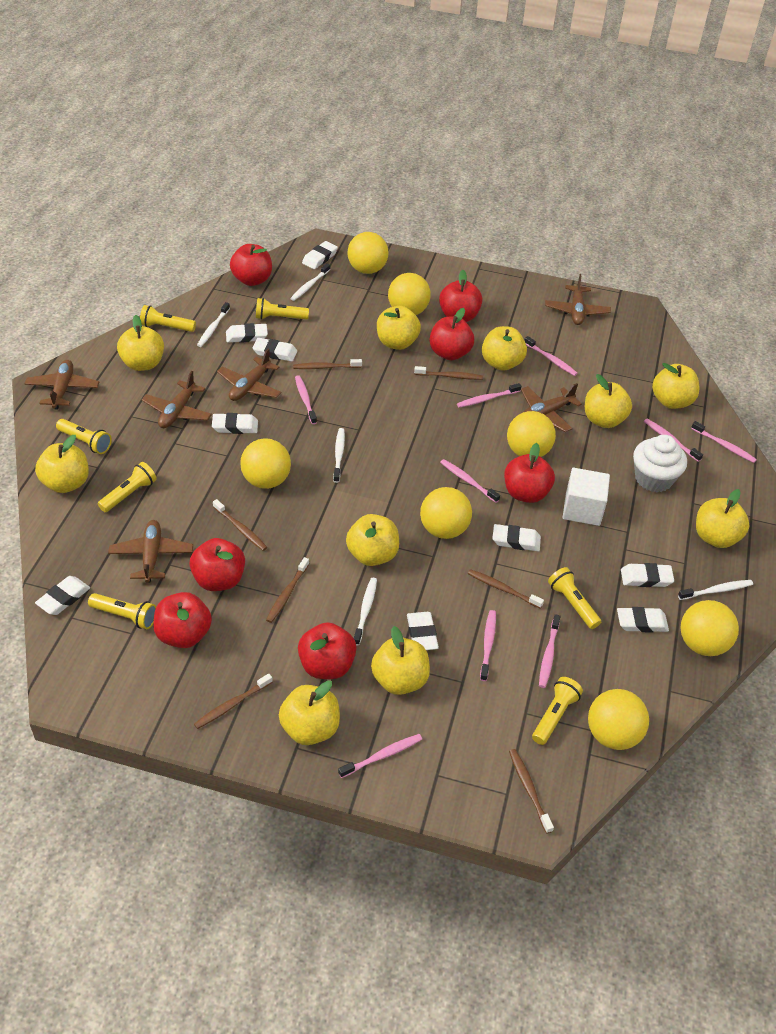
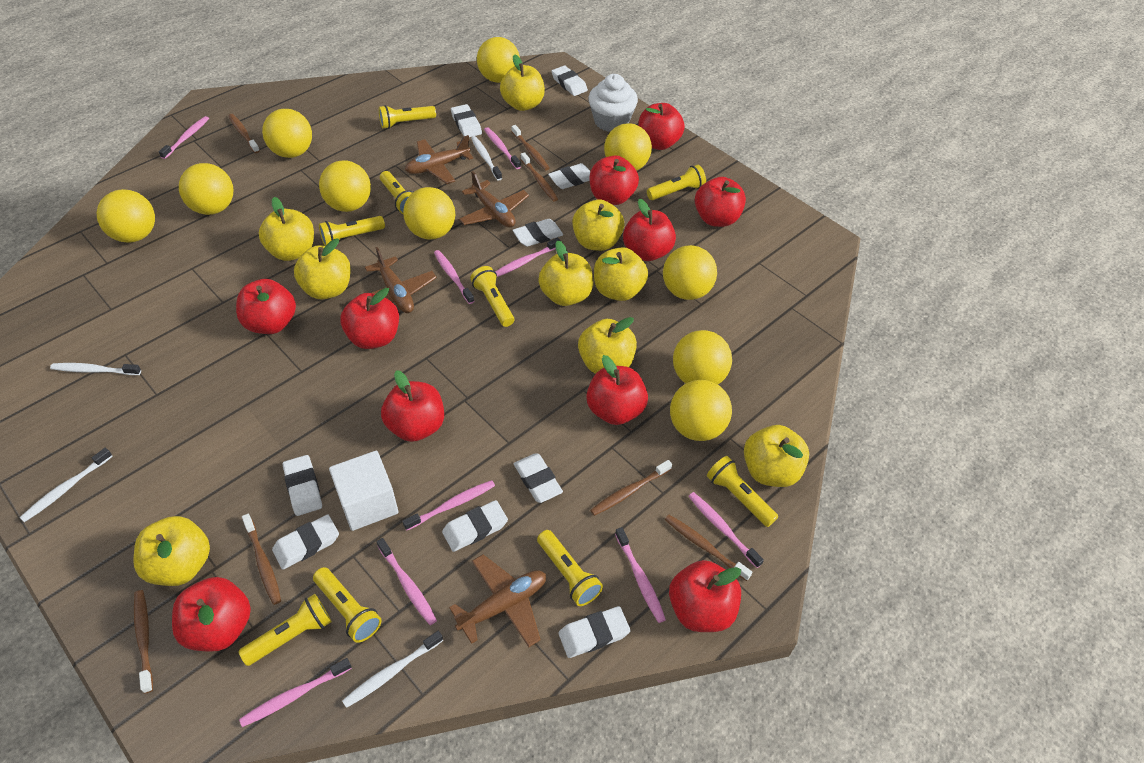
brown plane: [24,360,99,410] [108,520,193,583] [141,371,212,428] [217,348,282,401] [521,383,582,432] [545,274,611,325] = 6 -> [365,247,437,313] [405,135,473,184] [449,554,546,647] [459,171,529,227] = 4
red apple: [153,592,212,648] [189,538,245,591] [230,244,272,286] [298,622,357,679] [430,308,474,361] [439,270,483,322] [504,443,555,503] = 7 -> [172,577,251,652] [236,279,296,334] [340,288,399,349] [381,370,444,442] [586,355,648,425] [590,156,639,205] [623,199,676,261] [638,103,685,150] [669,560,741,632] [695,177,746,227] = 10
white toothbrush: [197,302,230,347] [290,263,330,301] [333,428,345,483] [354,578,377,645] [678,580,753,600] = 5 -> [20,448,113,522] [50,363,141,375] [342,631,443,708] [471,136,502,181] = 4
yellow apple: [35,435,89,493] [117,315,164,371] [279,681,340,745] [346,514,399,566] [371,626,430,695] [377,306,421,350] [482,326,527,371] [585,374,632,428] [652,363,700,409] [696,489,750,548] = 10 -> [133,516,210,586] [259,197,314,261] [294,239,351,299] [500,54,545,111] [538,240,593,306] [572,199,624,251] [578,317,637,374] [594,247,648,301] [744,425,809,487] = 9
yellow ball: [240,438,291,489] [348,232,388,274] [388,273,431,315] [420,487,472,539] [507,411,556,457] [588,689,649,750] [681,600,739,656] = 7 -> [97,189,155,243] [179,163,233,215] [262,109,312,158] [319,161,371,212] [403,187,455,240] [477,37,520,83] [604,123,652,171] [663,245,717,300] [670,380,732,441] [673,330,732,385] = 10
yellow flashlight: [56,419,112,454] [88,593,156,629] [98,462,157,512] [140,305,196,332] [256,298,309,320] [532,677,583,745] [548,567,601,629] = 7 -> [238,594,332,666] [313,567,382,643] [319,216,385,246] [379,105,436,129] [380,171,413,215] [470,266,514,327] [537,530,603,606] [647,164,706,200] [707,456,778,527] = 9

